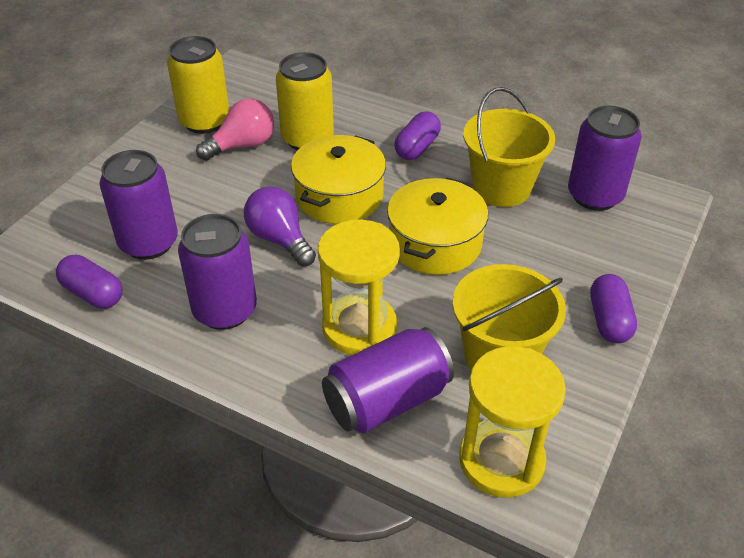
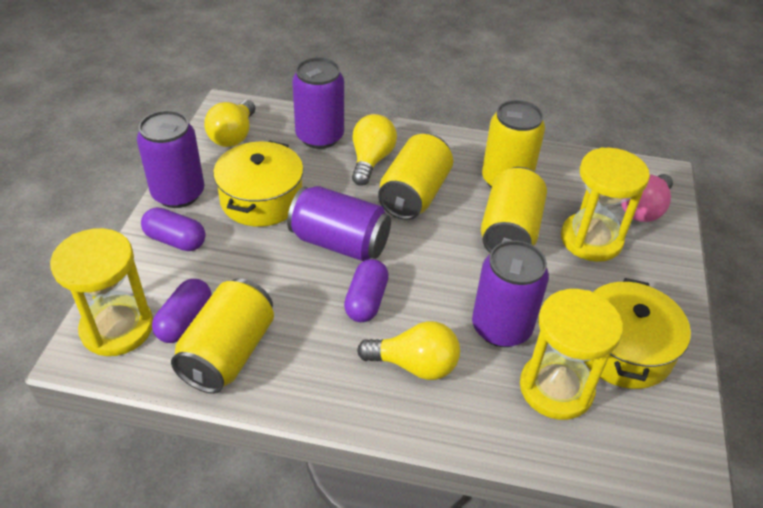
purple light bulb: [244,186,316,266] = 1 -> none = 0
yellow bucket: [452,264,566,370] [463,87,555,207] = 2 -> none = 0
yellow can: [167,36,229,134] [276,52,334,150] = 2 -> [171,278,274,394] [378,134,453,220] [481,167,547,253] [482,100,545,188] = 4
yellow hourglass: [318,220,400,355] [459,346,566,498] = 2 -> [50,228,153,356] [520,289,623,420] [561,147,650,262] = 3
yellow light bulb: none = 0 -> [204,100,255,147] [352,114,397,186] [357,321,460,380] = 3

